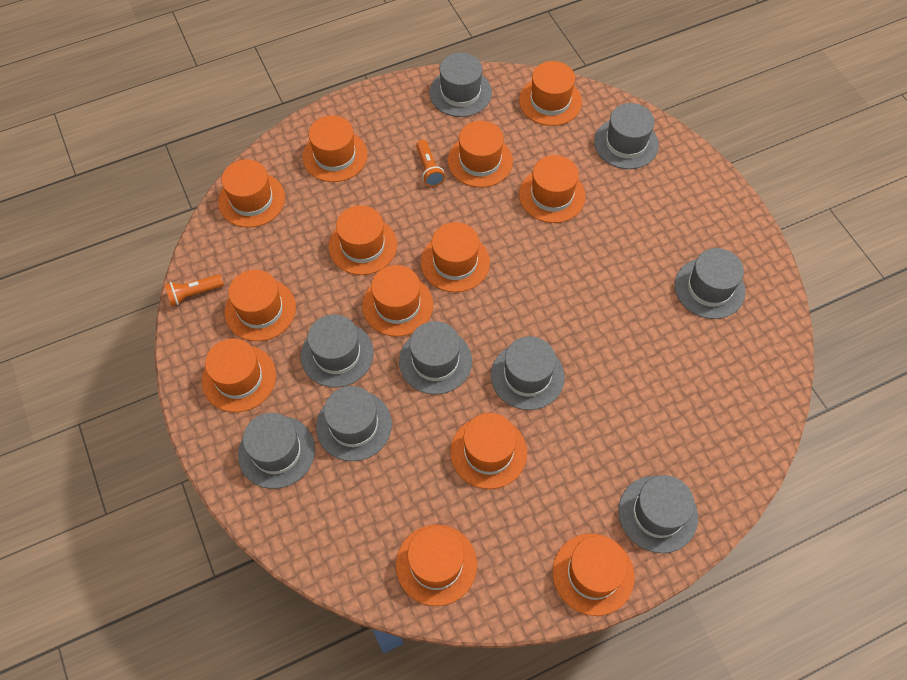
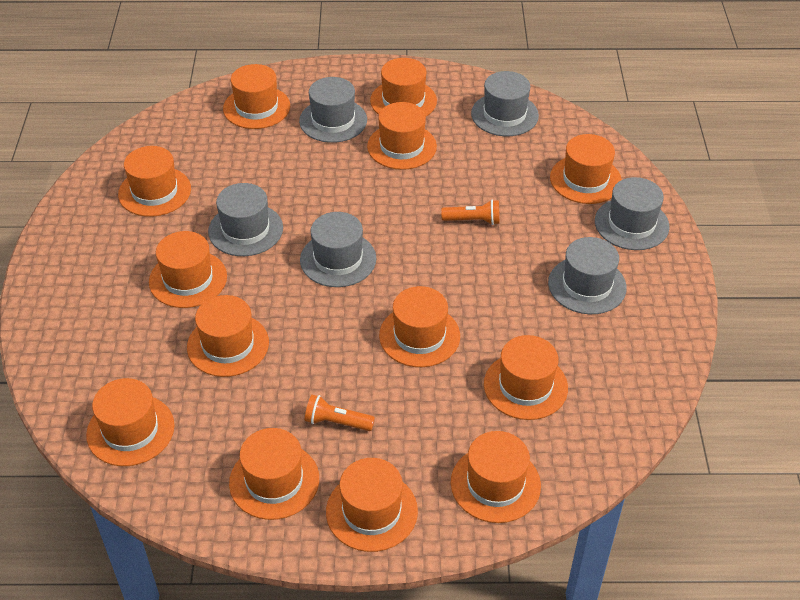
grey hat: [238,413,315,489] [301,314,374,387] [316,386,392,461] [399,321,472,394] [429,53,492,117] [491,336,565,410] [594,103,659,169] [618,475,698,553] [675,248,746,319] = 9 -> [208,183,283,256] [299,77,367,143] [300,212,377,287] [471,71,539,136] [548,237,627,314] [595,177,670,250] = 6

